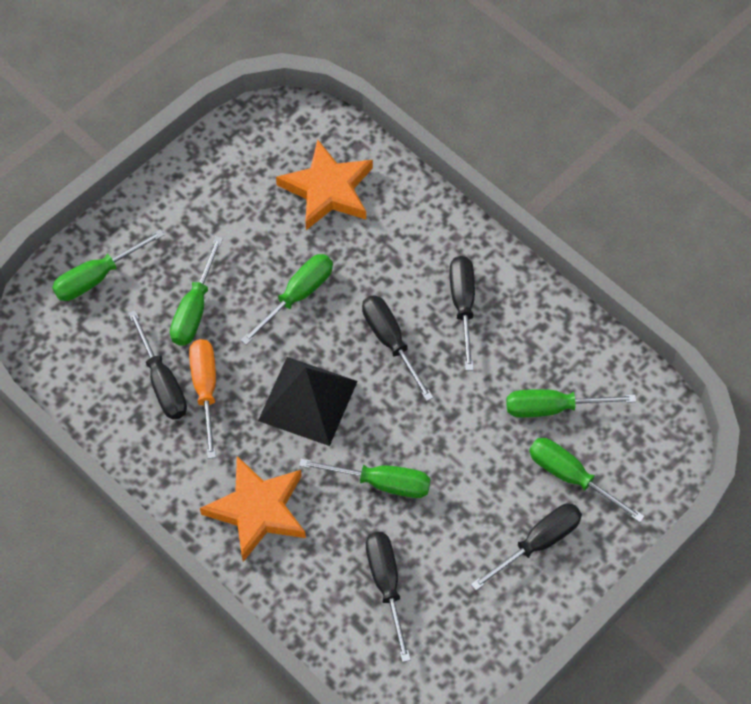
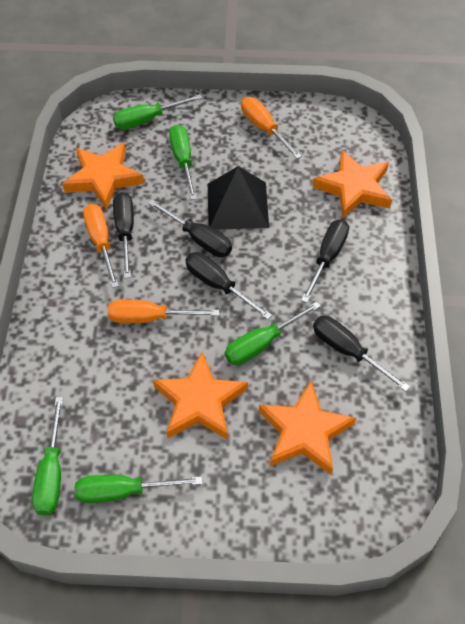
green screwdriver: [52,229,164,301] [170,236,223,346] [241,254,333,345] [299,458,431,498] [506,389,636,418] [529,438,645,523] = 6 -> [32,397,63,515] [74,475,202,503] [113,94,202,130] [169,125,197,200] [225,301,321,365] = 5
orange screwdriver: [189,339,216,459] = 1 -> [83,204,119,288] [108,300,219,323] [241,97,302,159] = 3
orange star: [200,456,306,562] [276,139,373,230] = 2 -> [62,143,144,210] [153,352,248,440] [259,381,356,475] [313,150,392,218] = 4

